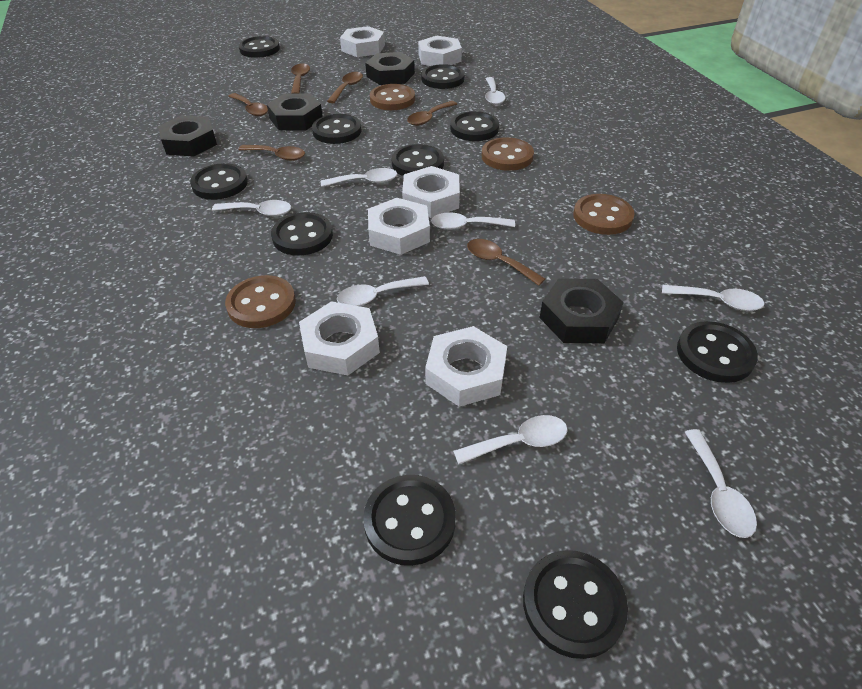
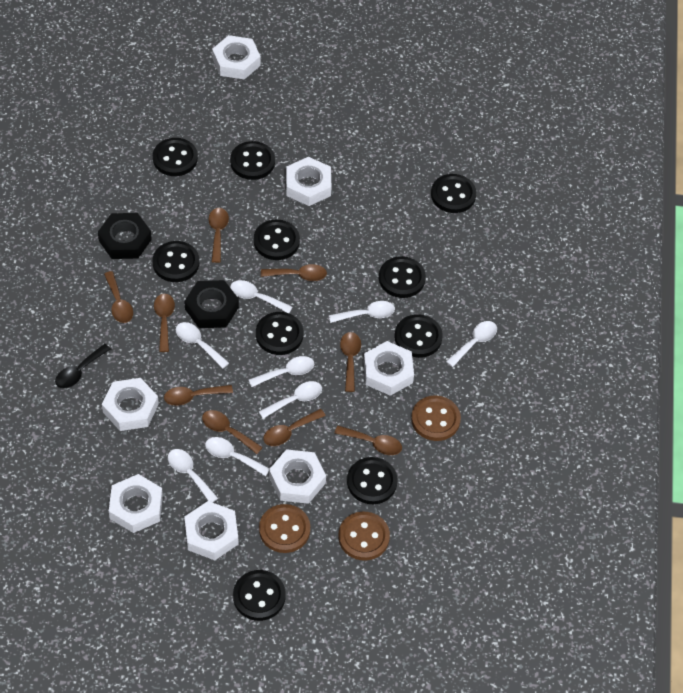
black nut: [158,115,217,157] [267,93,323,130] [365,52,415,85] [540,278,624,343] = 4 -> [98,213,152,259] [184,280,239,328] = 2
black spoon: none = 0 -> [55,344,111,389] = 1
brown button: [225,275,296,328] [370,84,415,110] [482,137,534,171] [573,194,635,235] = 4 -> [259,504,310,553] [338,512,390,561] [411,396,461,441] = 3
brown spoon: [228,93,268,116] [238,145,305,161] [291,63,310,93] [327,72,363,103] [407,101,457,126] [467,239,545,286] = 6 -> [104,271,133,323] [154,294,175,352] [164,385,233,406] [202,410,263,454] [209,208,229,263] [261,264,327,281] [263,409,326,446] [335,426,402,455] [340,332,361,392] = 9
white nut: [299,301,380,375] [340,26,385,57] [368,198,430,255] [402,166,460,218] [418,36,462,66] [425,326,507,407] = 6 -> [102,378,159,431] [109,474,163,533] [184,501,238,560] [212,35,261,79] [269,449,326,504] [286,157,331,206] [363,341,414,396] = 7

